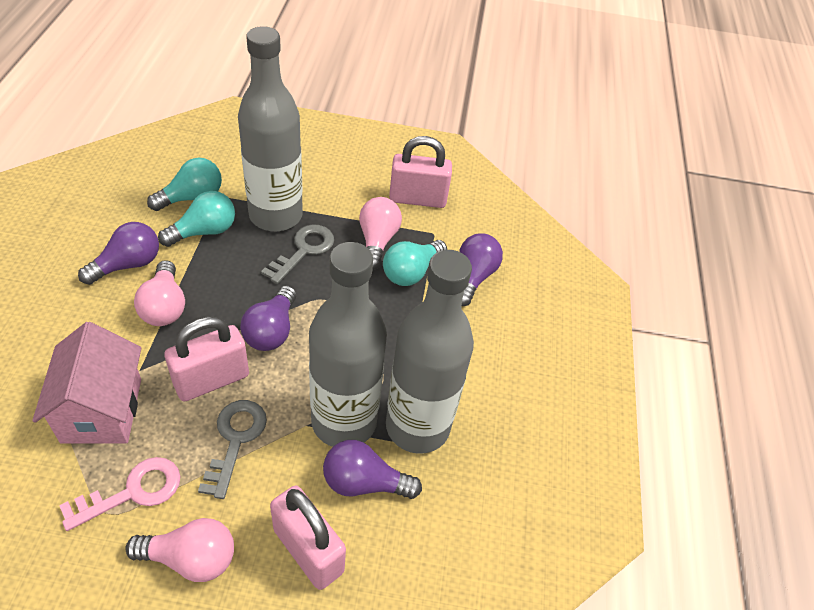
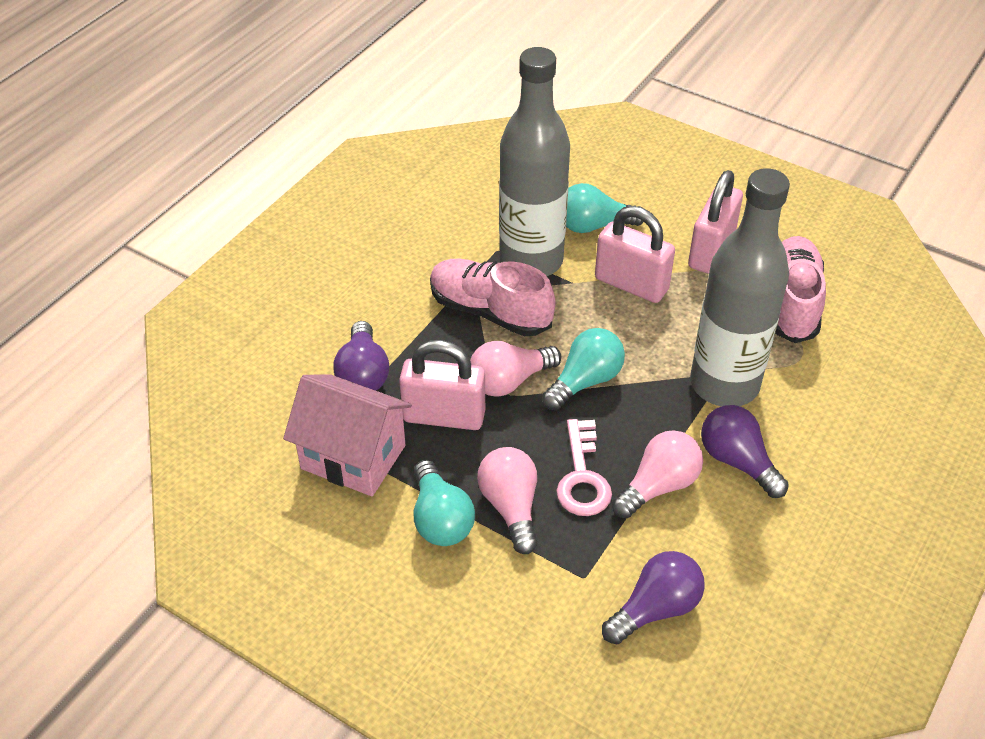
grey bottle: [238,26,303,231] [309,242,387,447] [386,250,474,454] = 3 -> [499,47,570,276] [690,168,790,407] = 2
grey key: [198,400,267,499] [261,224,334,284] = 2 -> none = 0
pink shoe: none = 0 -> [430,259,555,336] [775,236,826,343] = 2
purple light bulb: [78,222,159,285] [240,286,297,351] [323,440,422,499] [459,233,503,306] = 4 -> [334,321,389,391] [602,551,705,644] [701,405,789,498] = 3

